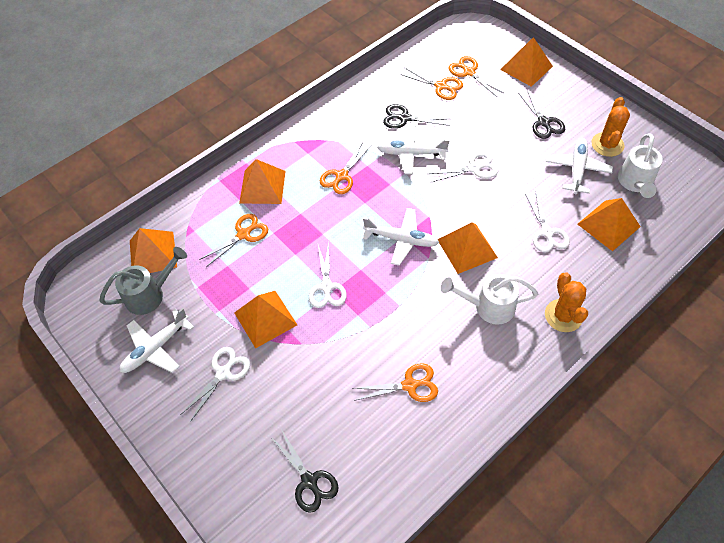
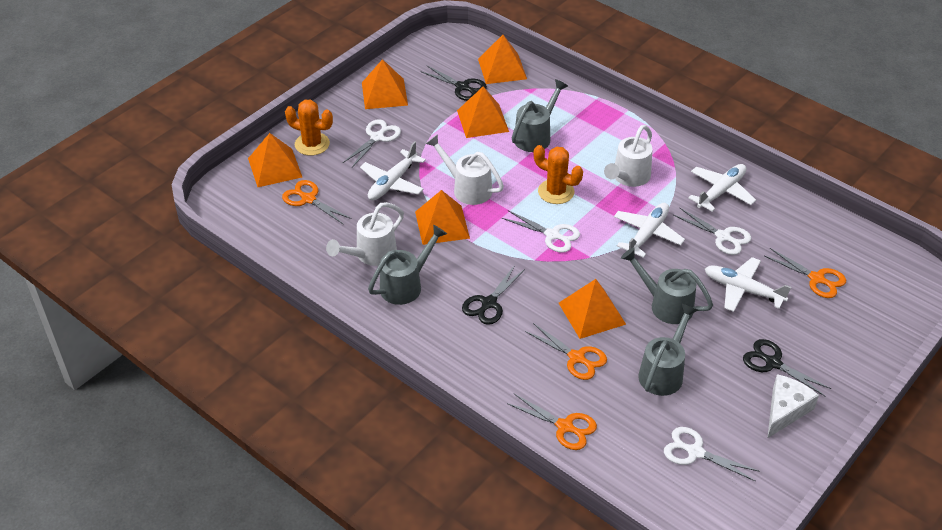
grey watering can: [100,247,187,315] = 1 -> [368,225,447,305] [512,79,568,152] [621,247,713,324] [638,304,698,396] = 4
orange scissors: [199,214,268,267] [320,142,371,194] [352,363,438,402] [400,68,463,100] [449,56,504,97] = 5 -> [282,180,352,225] [507,394,597,450] [525,323,607,380] [764,248,846,298] = 4
white cheese: none = 0 -> [767,374,819,438] = 1
white watering can: [441,274,538,325] [618,133,663,198] = 2 -> [326,202,404,266] [426,134,504,205] [604,125,652,187] = 3

